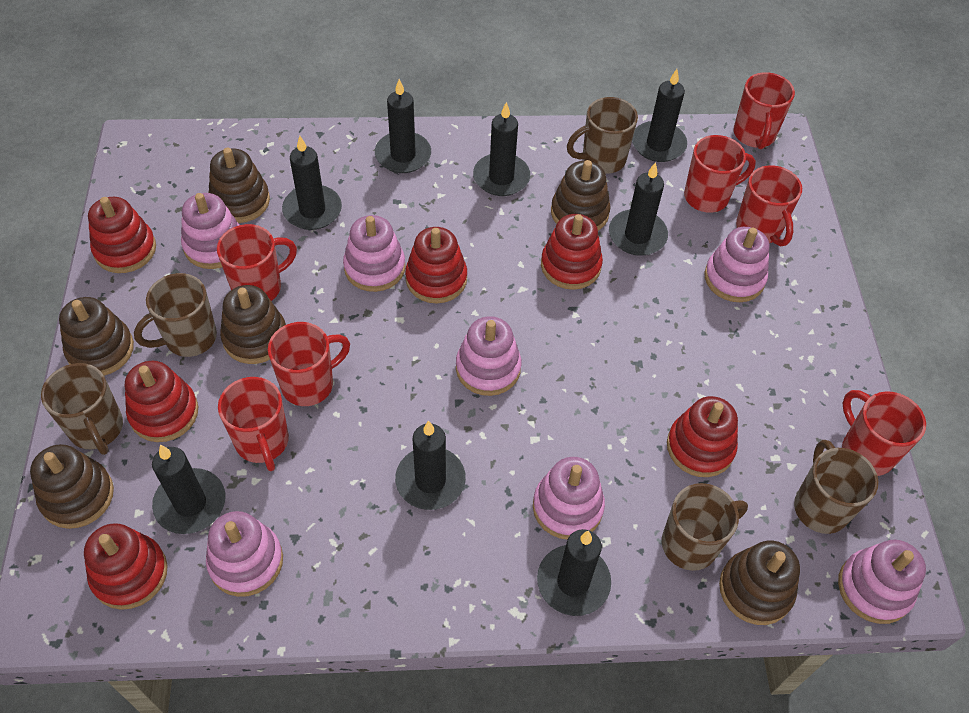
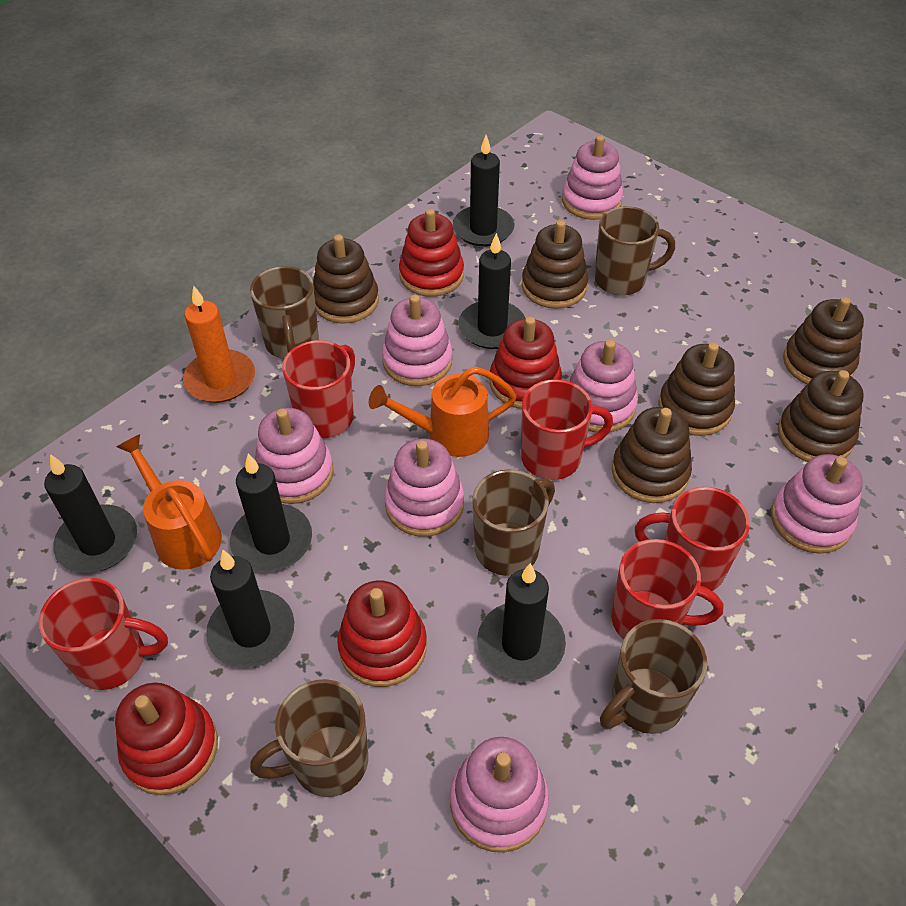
black candle: [152,445,225,534] [282,136,342,230] [375,79,431,173] [395,420,466,510] [473,102,530,196] [537,529,611,616] [609,162,668,256] [632,69,687,162] = 8 -> [44,454,137,573] [206,550,294,668] [230,453,312,572] [453,135,514,247] [458,233,526,349] [477,563,566,681] = 6
orange candle: none = 0 -> [183,286,255,403] = 1
orange watering can: none = 0 -> [117,434,222,570] [369,367,517,457] = 2
red mug: [217,224,297,301] [218,377,289,471] [268,322,350,406] [684,135,756,213] [734,72,795,149] [736,165,802,247] [842,390,926,476] = 7 -> [39,578,168,690] [282,340,355,438] [521,379,613,480] [611,539,723,640] [635,487,750,591] = 5
red stacking toy: [84,523,167,610] [88,197,156,273] [125,361,198,442] [405,227,467,303] [541,214,603,290] [667,396,738,477] = 6 -> [115,683,218,795] [337,580,427,687] [399,209,464,297] [489,317,562,409] = 4

